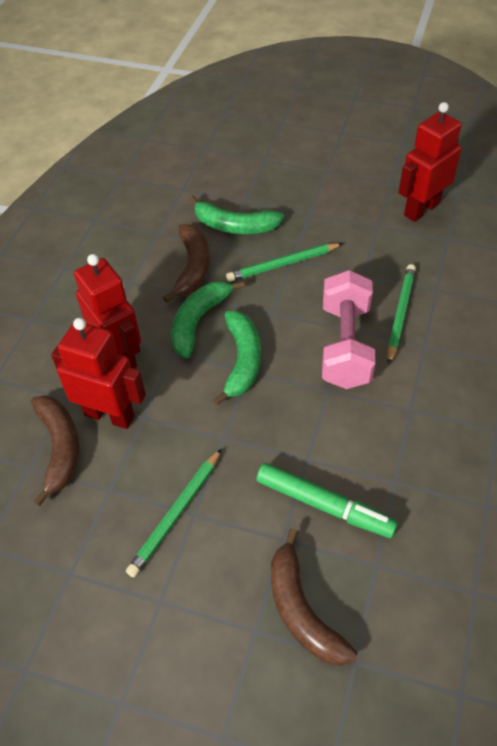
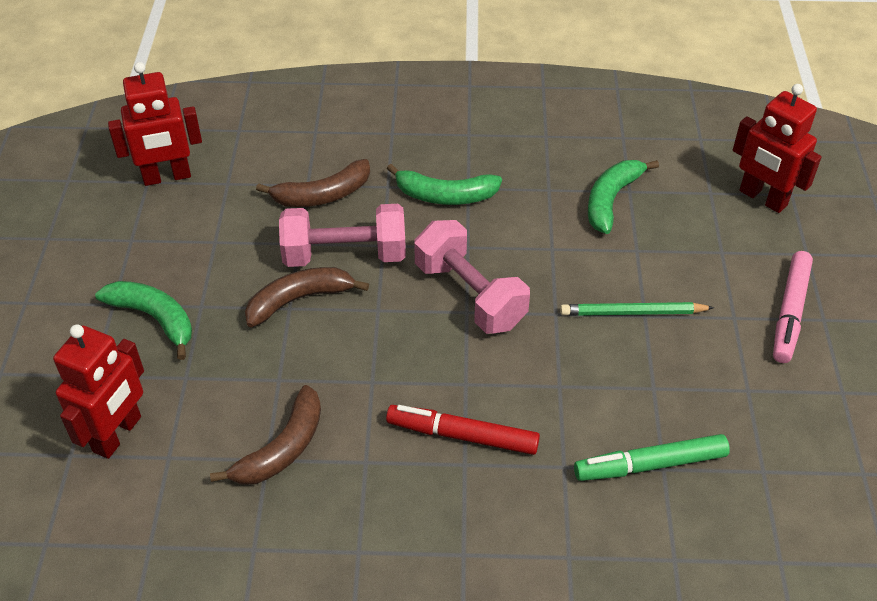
green pencil: [126,449,221,577] [226,243,343,282] [387,264,416,364] = 3 -> [560,302,715,316] = 1
pink dumbbell: [322,270,376,389] = 1 -> [279,204,406,267] [414,220,530,334] = 2
pink marker: none = 0 -> [773,251,813,363] = 1
red marker: none = 0 -> [386,405,540,455] = 1

